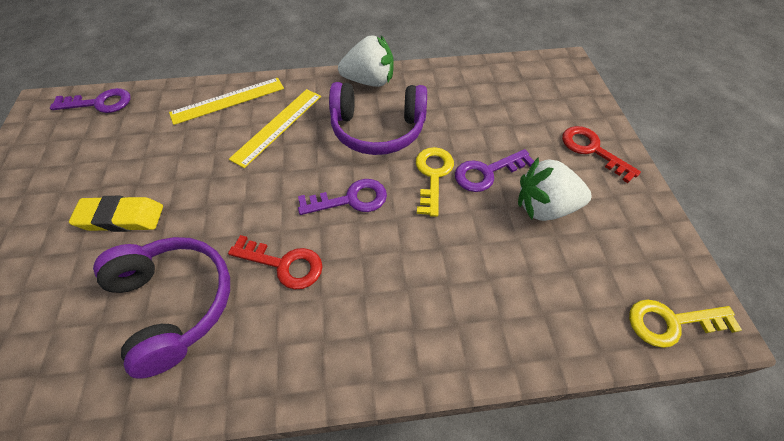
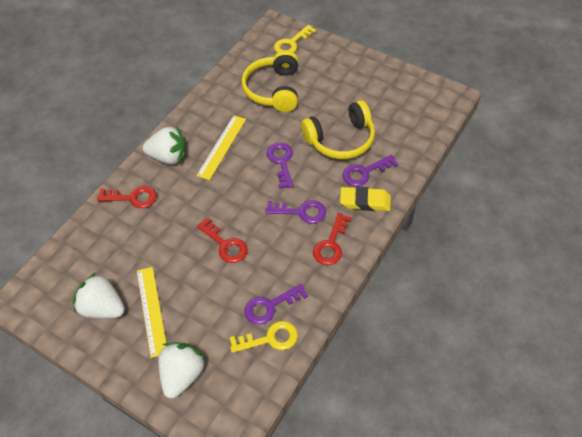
purple headphones: [93,237,230,379] [329,82,427,155] = 2 -> none = 0
purple key: [50,88,130,113] [298,179,387,215] [455,149,534,192] = 3 -> [245,283,308,325] [265,200,326,224] [267,143,293,189] [343,155,398,186] = 4
red key: [228,235,323,290] [562,126,641,183] = 2 -> [97,186,157,208] [197,218,248,263] [313,213,351,265] = 3
white strawberry: [338,35,394,87] [518,157,592,221] = 2 -> [73,273,125,318] [142,125,186,164] [158,342,206,399] = 3
yellow headphones: none = 0 -> [242,50,298,112] [301,100,375,159] = 2

